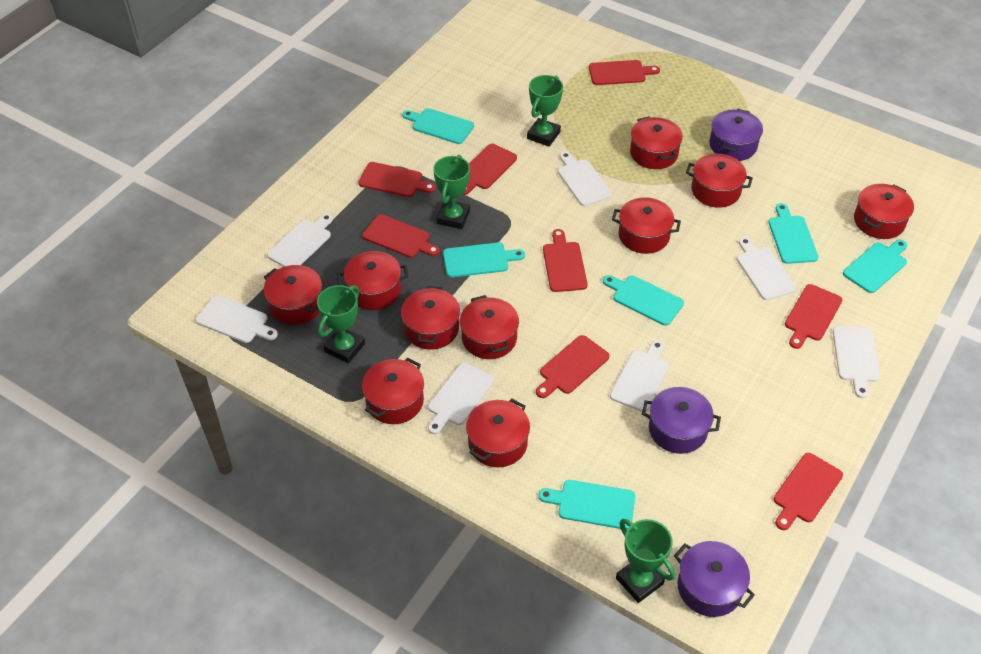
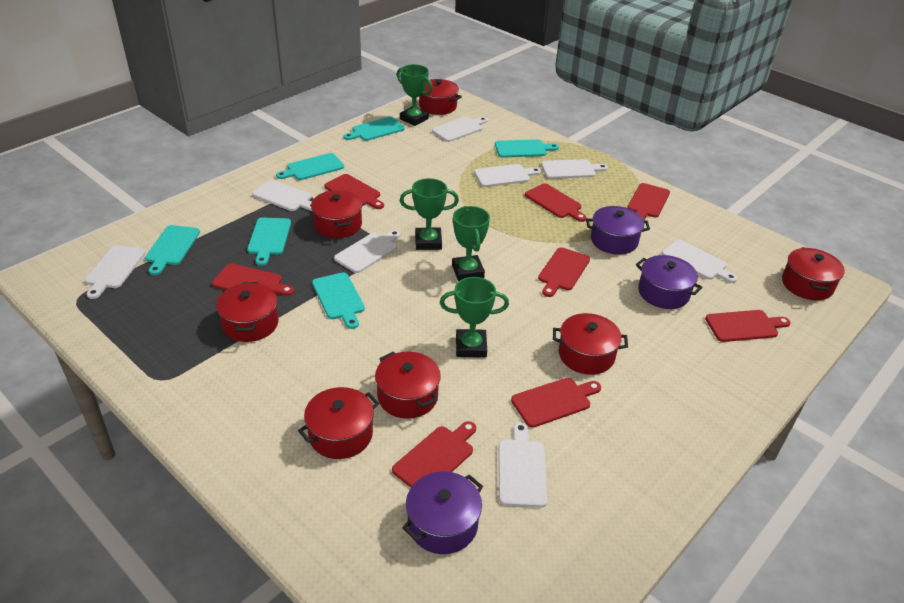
red pot: [264,265,322,325] [337,251,408,310] [362,358,424,424] [401,286,460,350] [460,295,519,359] [466,399,530,467] [612,197,681,254] [630,116,683,169] [686,154,753,208] [854,184,914,239] = 10 -> [216,282,279,342] [298,387,379,459] [311,190,362,238] [375,352,441,419] [419,79,462,115] [553,313,628,375] [782,247,845,300] = 7
white cutting board: [195,295,278,343] [267,213,333,267] [428,362,494,435] [557,152,612,206] [610,340,669,412] [736,237,796,300] [833,326,880,398] = 7 -> [85,245,146,299] [252,180,312,211] [334,230,401,273] [432,117,488,142] [474,164,541,187] [499,422,548,508] [541,159,608,179] [661,239,737,283] = 8

